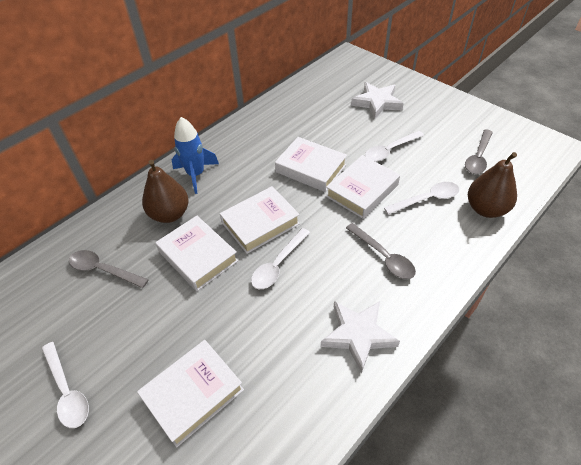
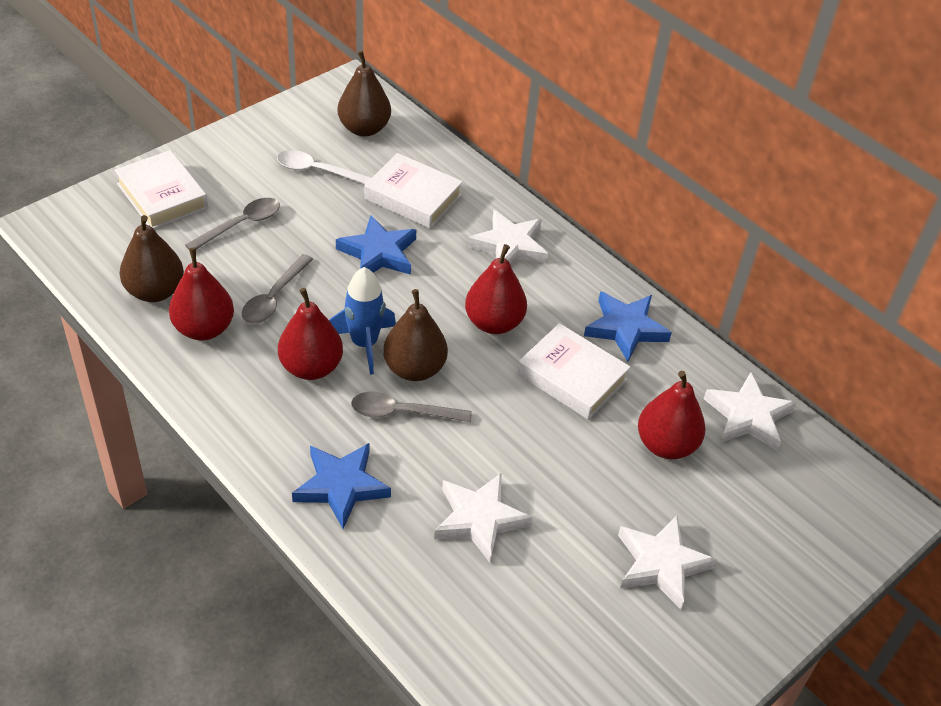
blue star: none = 0 -> [292,443,391,529] [336,215,416,275] [584,291,672,362] = 3
brown pear: [142,160,189,223] [468,152,517,218] = 2 -> [120,215,184,302] [337,51,391,137] [383,289,448,381] = 3
red pear: none = 0 -> [169,248,234,341] [278,288,343,380] [465,244,527,334] [638,371,705,459] = 4
white book: [137,340,244,448] [155,216,238,291] [220,186,300,254] [275,137,347,192] [326,155,400,219] = 5 -> [114,150,208,229] [365,153,463,229] [517,323,631,420] = 3
white spoon: [42,342,89,428] [251,228,310,289] [365,131,424,162] [384,182,459,215] = 4 -> [277,150,372,184] = 1
white star: [321,301,400,374] [351,82,404,119] = 2 -> [434,473,533,563] [468,209,548,265] [618,516,717,610] [704,372,796,451] = 4

